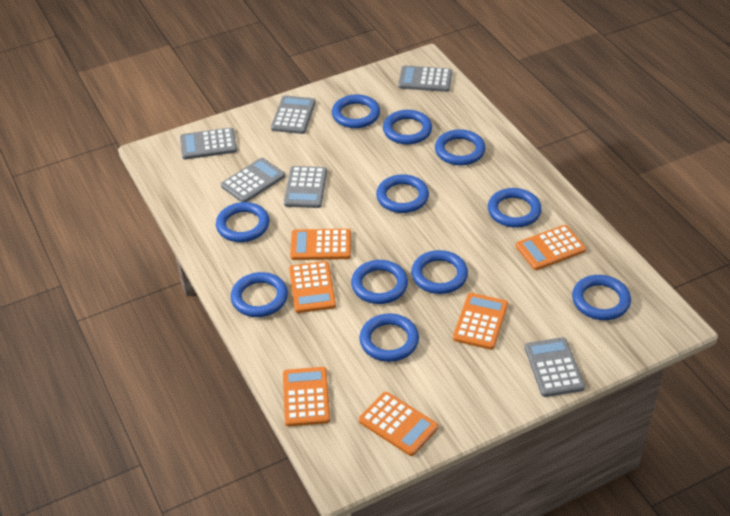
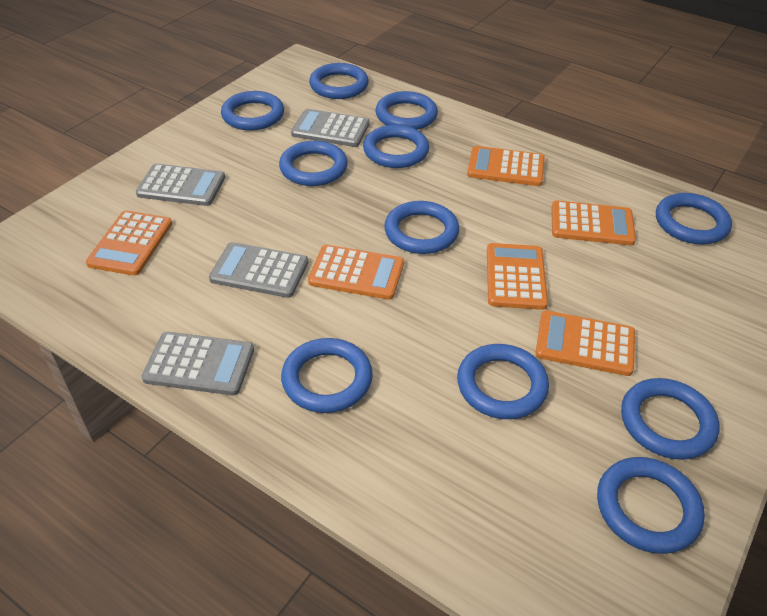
grey calculator: [180,128,237,159] [221,158,285,202] [271,95,316,134] [284,166,327,208] [398,65,452,92] [525,337,585,397] = 6 -> [136,164,225,206] [141,332,254,396] [209,242,308,298] [291,109,370,147] = 4

